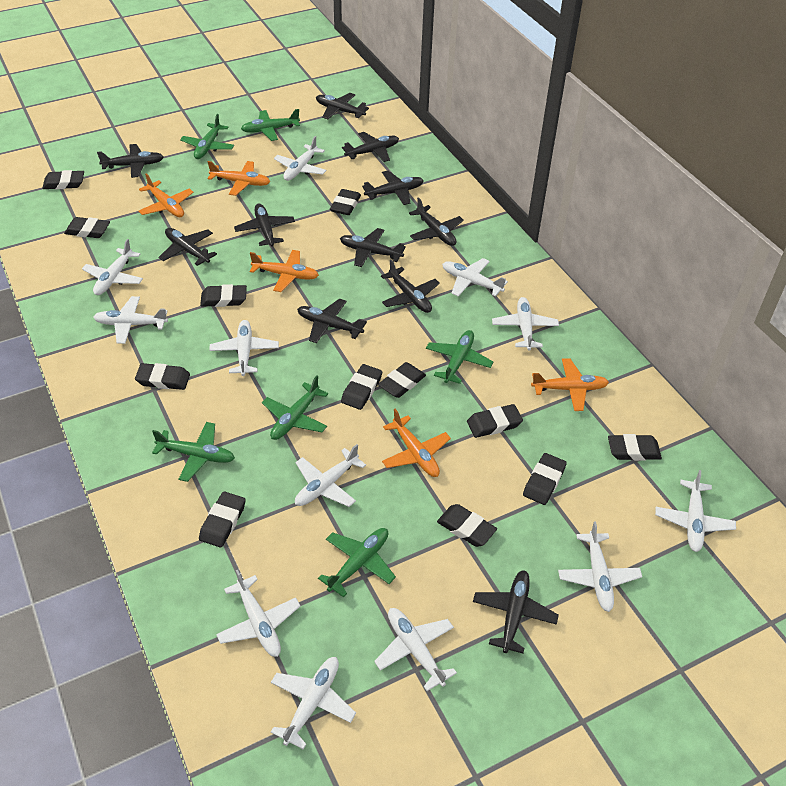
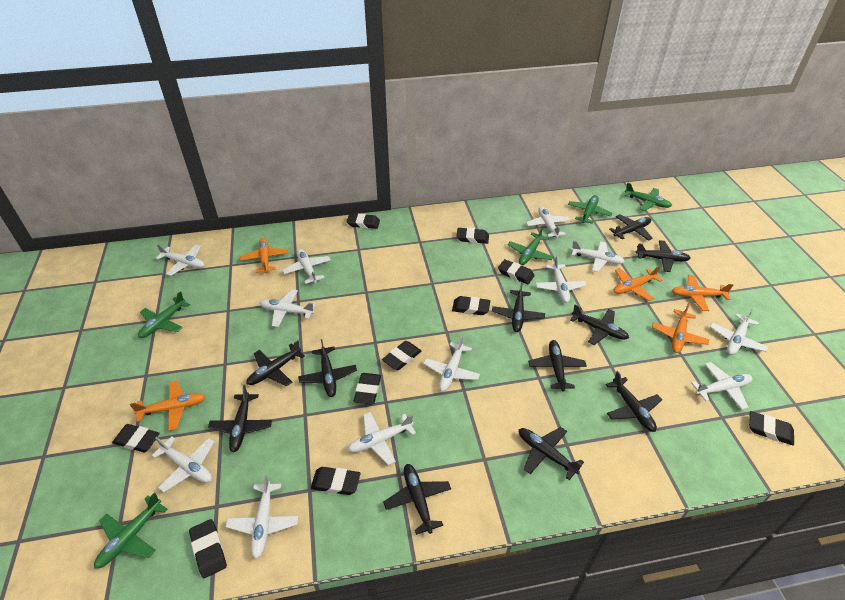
black eraser: [42,170,84,189] [64,217,110,238] [135,363,190,390] [199,491,246,548] [200,284,247,307] [330,189,361,215] [341,364,382,410] [378,362,426,398] [437,504,497,547] [467,404,523,438] [523,453,567,505] [608,434,662,461] = 12 -> [112,424,160,453] [189,519,227,578] [311,467,360,495] [346,213,380,229] [354,373,381,405] [382,341,421,370] [452,296,490,315] [456,228,489,244] [498,259,535,284] [749,411,794,446] = 10
green plane: [152,422,235,482] [180,114,234,159] [241,109,300,141] [262,376,328,440] [318,528,396,597] [426,330,493,384] = 6 -> [94,492,167,569] [138,291,190,338] [508,227,554,265] [568,195,612,224] [624,183,672,211] = 5

